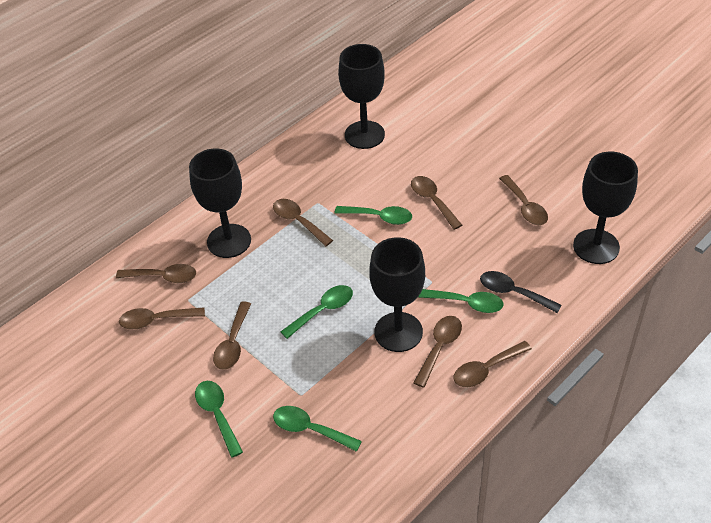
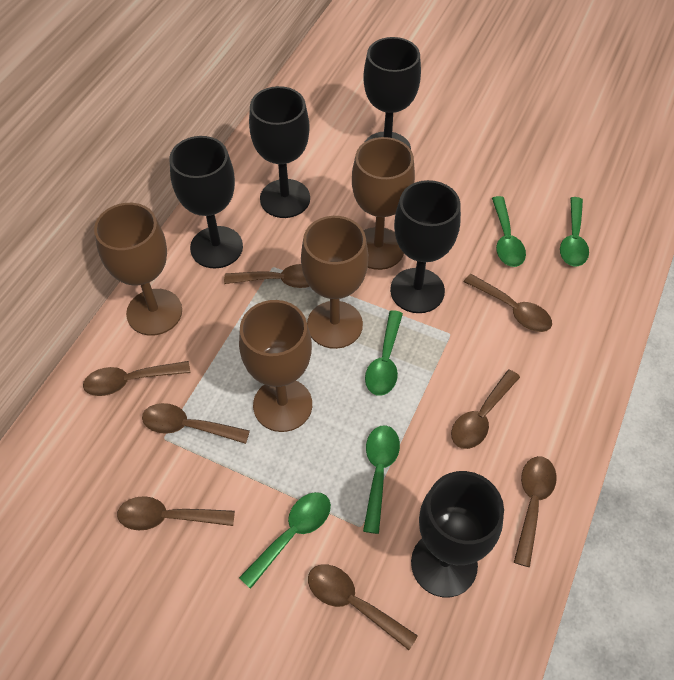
black goblet: [189,148,251,258] [338,44,385,149] [369,237,425,352] [573,152,638,264] = 4 -> [169,136,243,269] [249,86,310,218] [363,37,421,149] [390,180,461,313] [411,471,504,598] = 5
black spoon: [480,271,562,313] = 1 -> none = 0
brown goblet: none = 0 -> [94,203,182,336] [239,300,312,432] [301,216,368,349] [352,137,415,270] = 4

